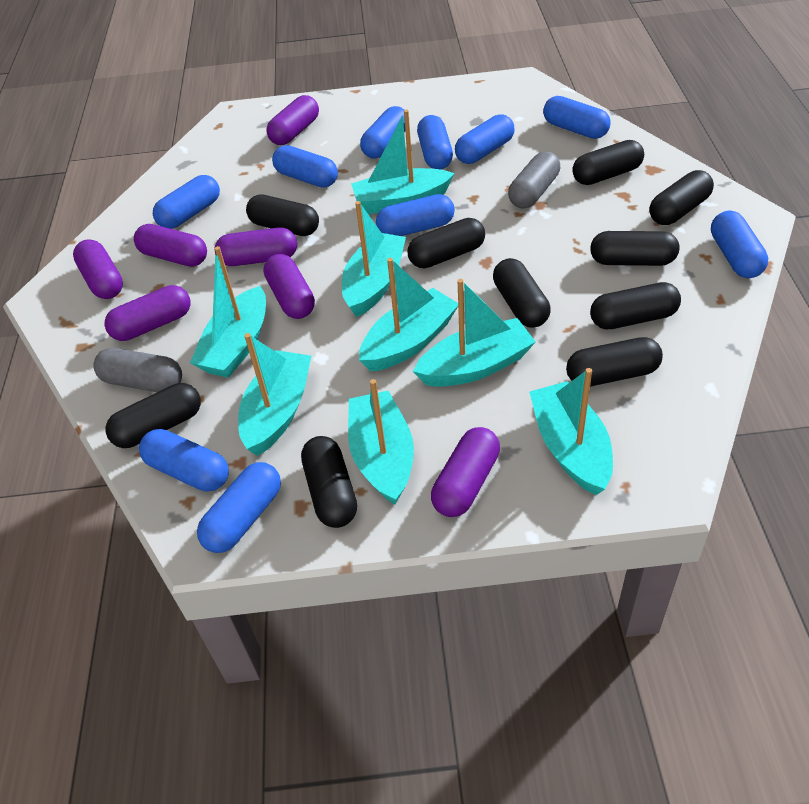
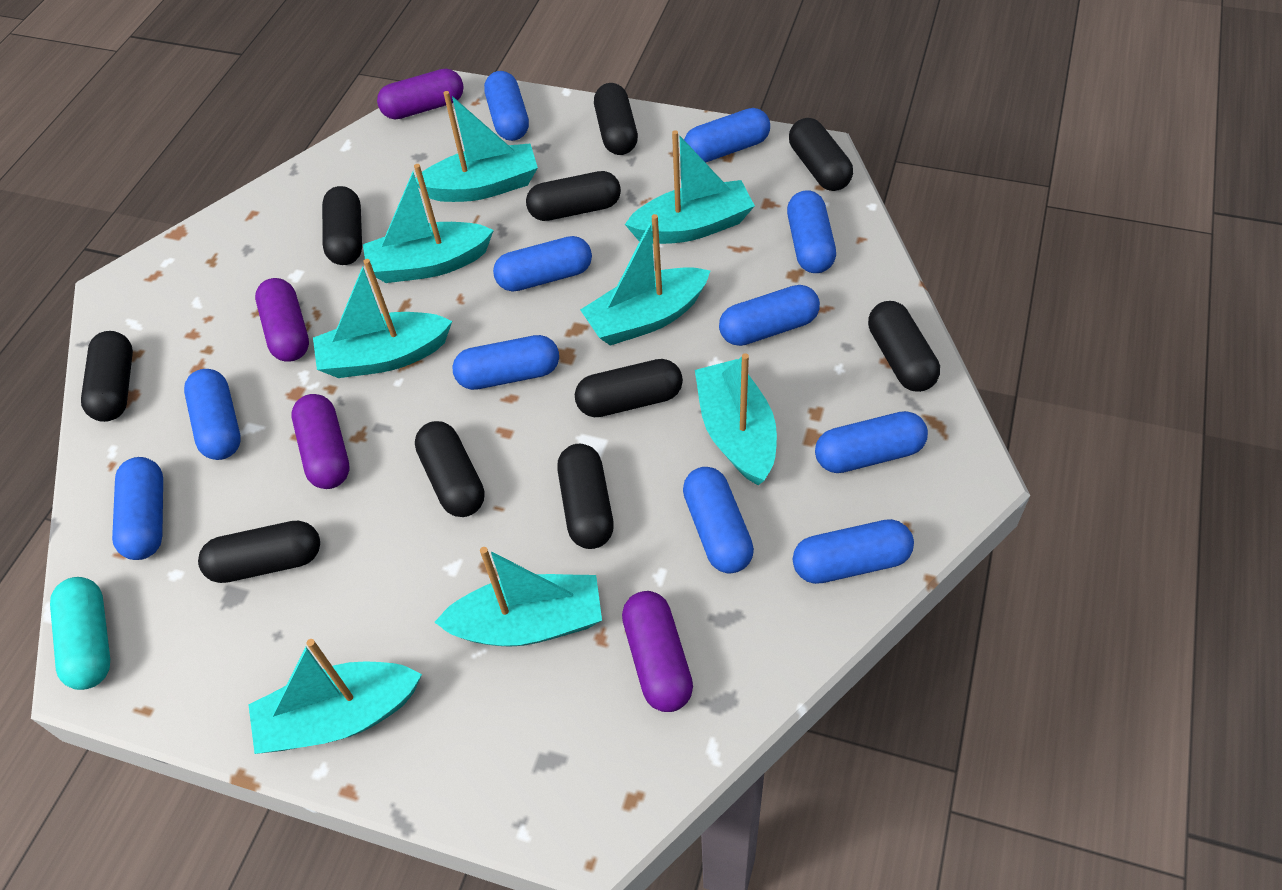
blue capsule: [139,429,229,492] [153,175,220,229] [197,462,281,553] [272,145,338,188] [360,106,405,159] [376,194,455,236] [417,115,453,169] [455,114,515,164] [543,96,611,139] [711,211,768,278] = 10 -> [112,457,163,560] [184,369,241,460] [452,335,559,390] [484,71,529,141] [493,236,592,292] [683,467,754,574] [684,108,770,163] [719,285,820,346] [787,190,836,273] [793,519,914,584] [815,411,928,473] = 11
grey capsule: [93,348,182,392] [508,151,560,208] = 2 -> none = 0
purple capsule: [73,240,123,299] [105,285,191,341] [134,224,207,267] [215,227,297,266] [263,254,315,319] [266,95,319,145] [431,427,500,517] = 7 -> [255,278,309,362] [292,394,350,489] [377,69,464,119] [622,591,693,712] = 4
turquoise capsule: none = 0 -> [50,577,110,690] = 1

